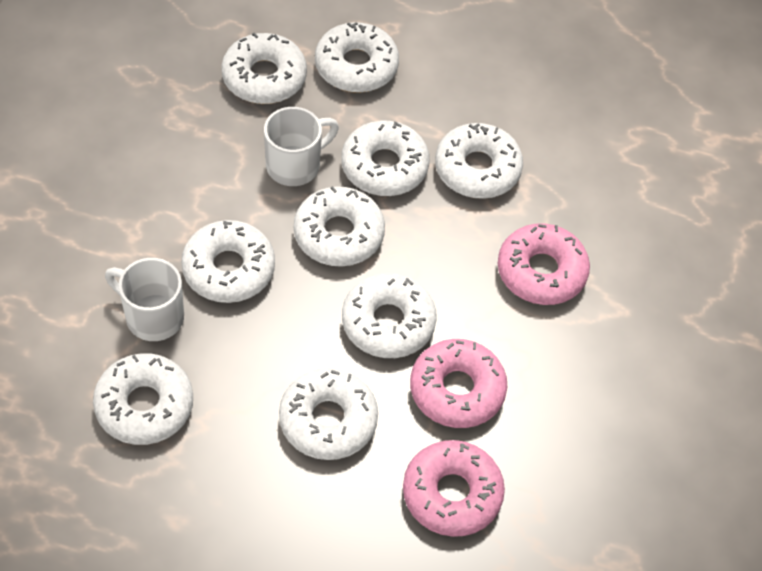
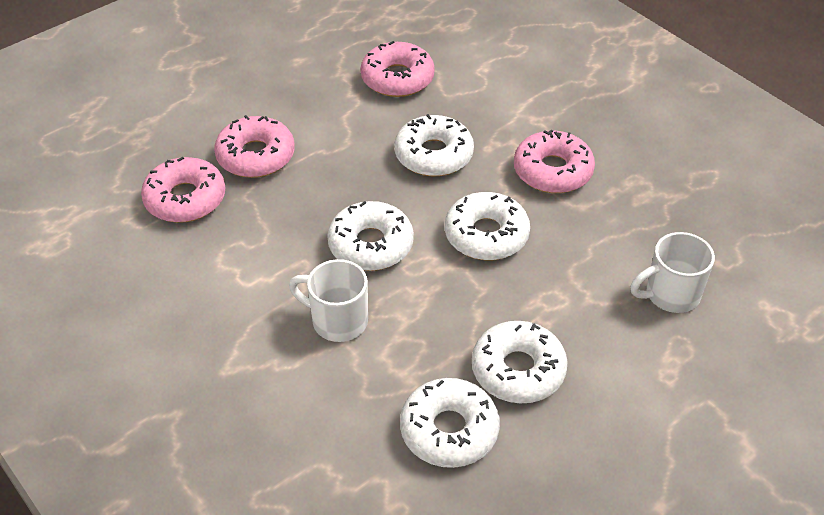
pink donut: [403,440,505,537] [410,339,507,428] [498,223,590,305] = 3 -> [141,157,225,223] [214,115,295,178] [361,41,435,97] [514,130,595,193] = 4
white donut: [93,353,193,445] [181,220,275,303] [222,33,307,104] [279,368,378,460] [294,186,385,267] [315,22,399,93] [341,120,430,196] [342,273,437,358] [435,123,523,199] = 9 -> [327,201,414,271] [394,114,474,176] [400,378,500,468] [445,192,530,260] [472,321,568,404] = 5

